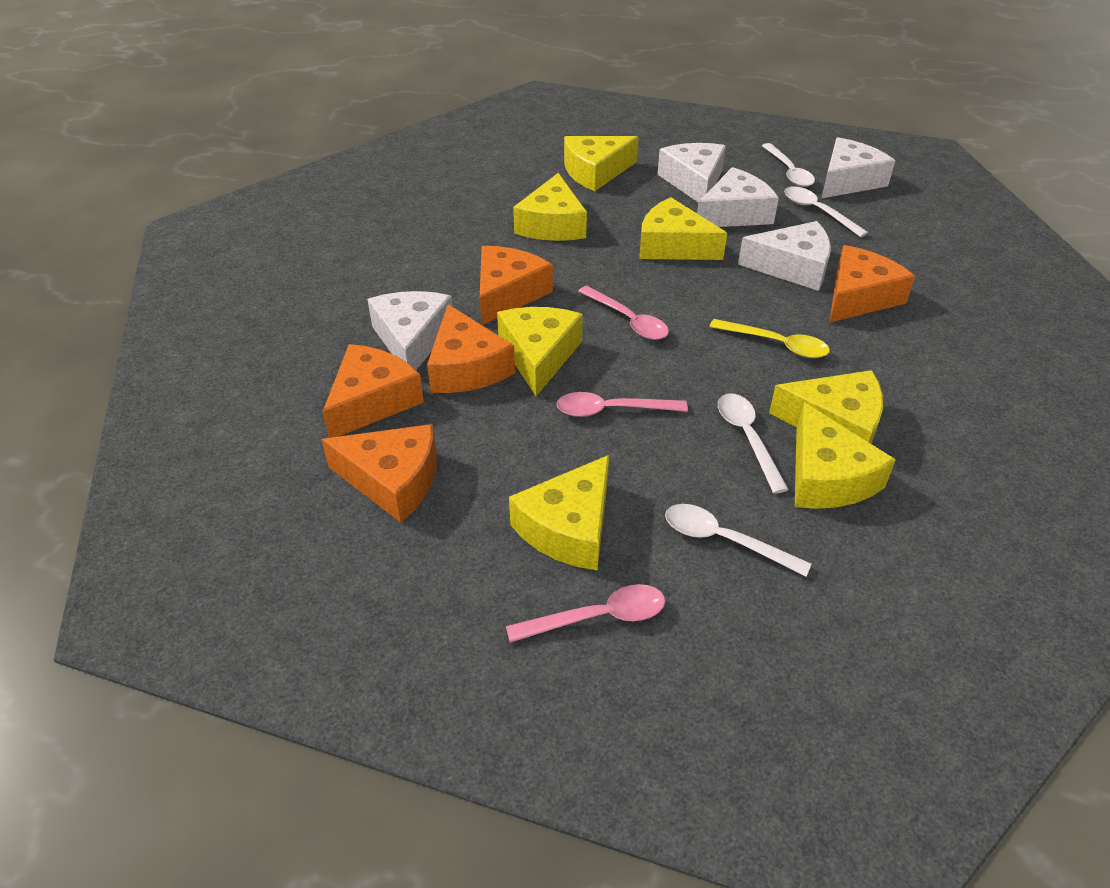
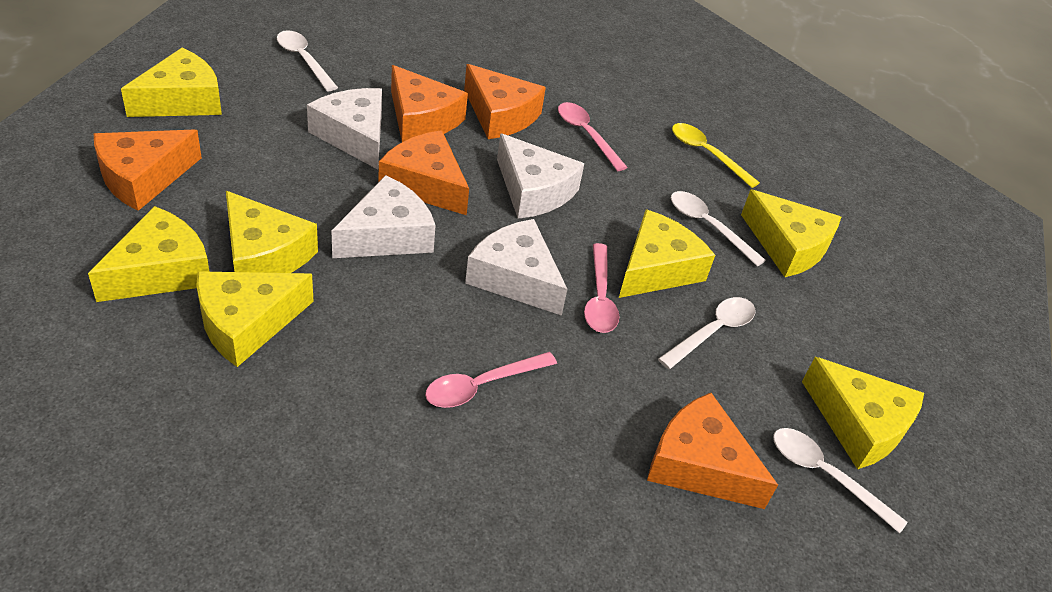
white cheese: [367,291,453,370] [657,143,726,202] [697,167,779,227] [738,221,831,291] [822,137,895,198] = 5 -> [307,88,382,169] [331,175,436,258] [465,219,567,316] [497,133,584,219] = 4

